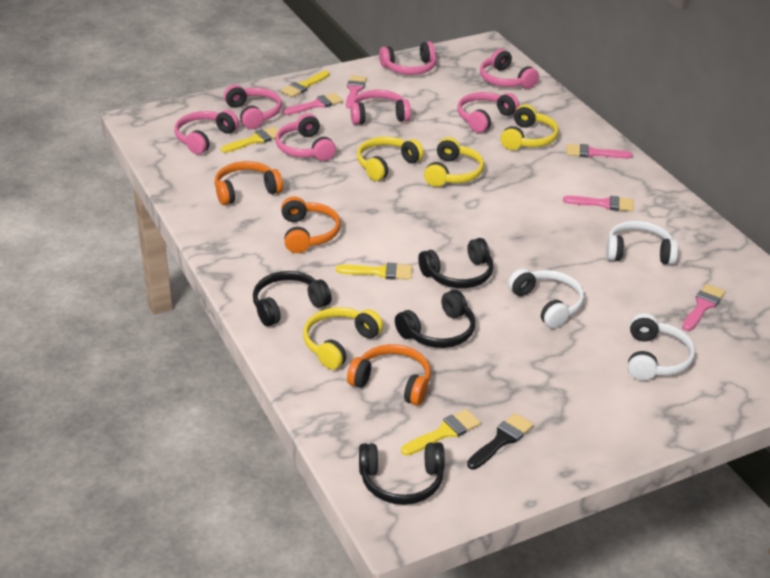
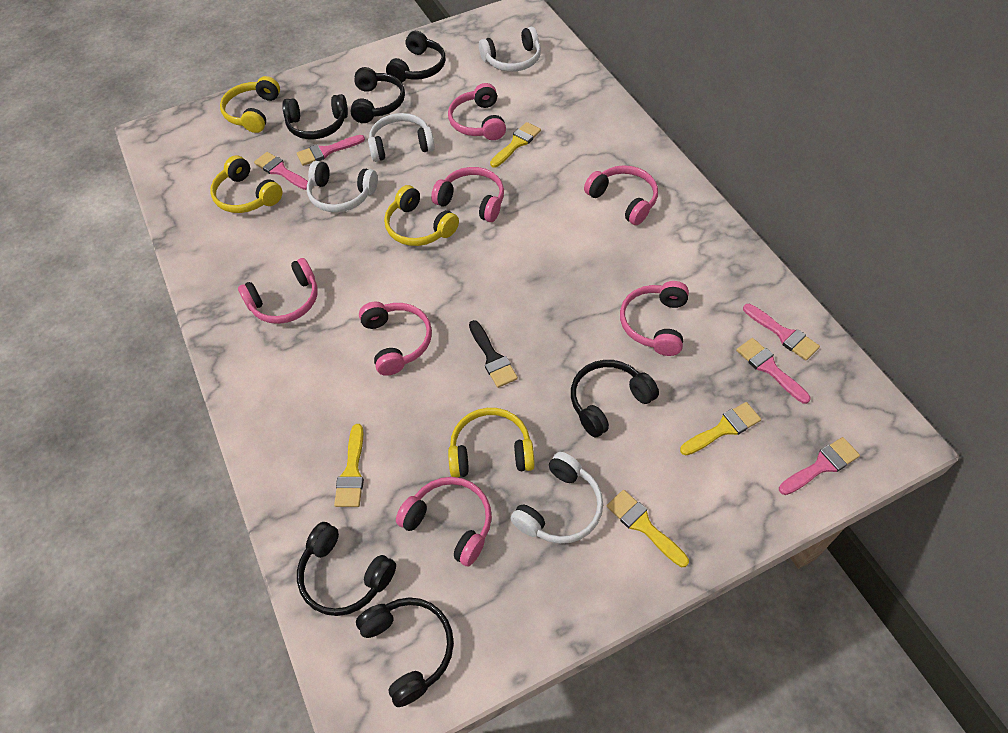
black headphones: [253,271,332,326] [359,442,445,505] [395,290,475,348] [418,238,493,288] = 4 -> [282,94,348,139] [297,522,396,616] [351,67,405,123] [356,597,454,707] [386,31,446,83] [571,360,659,438] = 6
orange headphones: [215,161,283,205] [281,196,341,253] [347,344,431,406] = 3 -> none = 0
white headphones: [508,269,584,328] [606,221,678,265] [628,313,695,381] = 3 -> [307,161,378,212] [368,113,435,162] [479,27,541,72] [510,452,603,544] = 4

